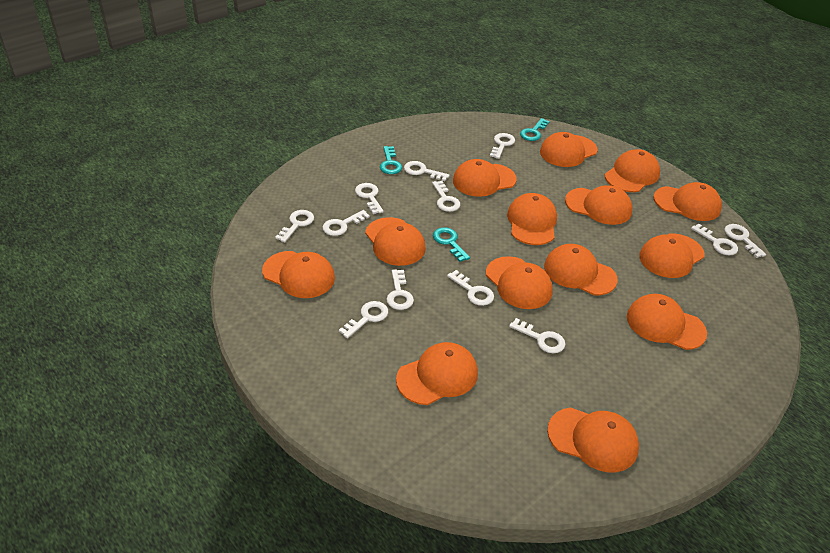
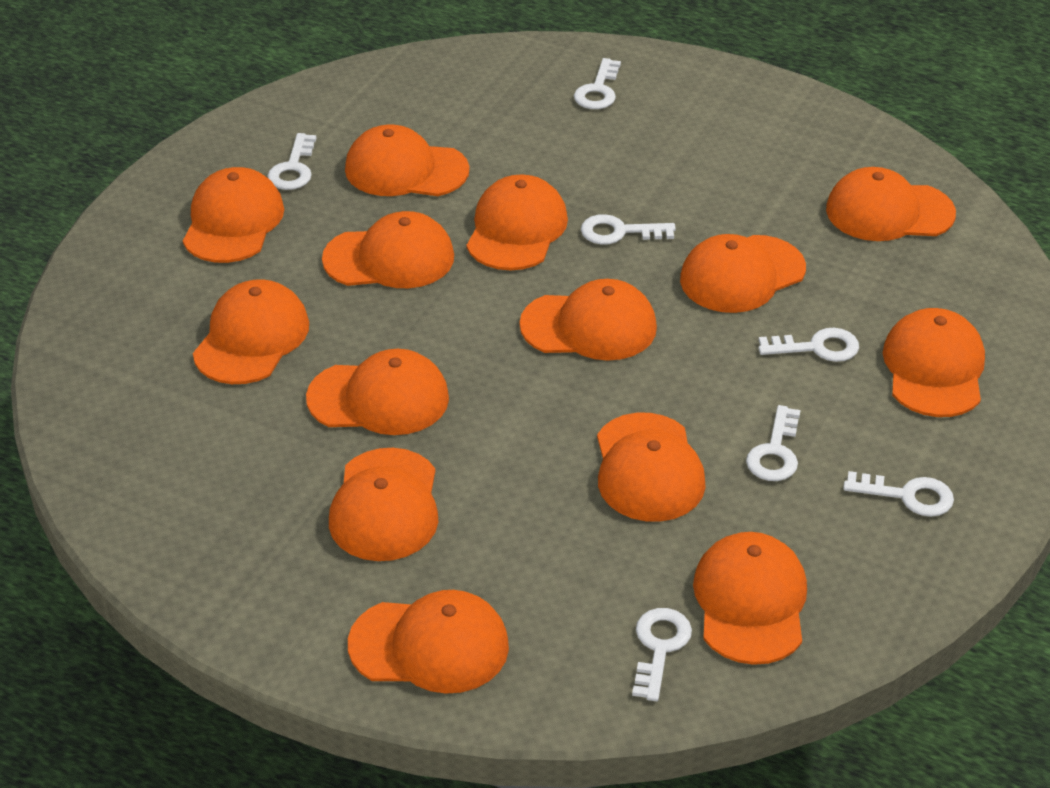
turquoise key: [380,146,402,174] [433,227,470,262] [520,118,550,141] = 3 -> none = 0
white key: [275,210,314,242] [322,210,370,236] [339,301,388,338] [355,183,384,214] [386,269,414,310] [404,161,450,181] [432,181,460,212] [447,270,494,306] [490,133,515,159] [509,318,566,353] [691,224,738,255] [725,224,766,258] = 12 -> [267,133,316,190] [574,58,621,109] [581,214,676,245] [632,608,692,701] [746,405,801,481] [759,328,859,362] [843,471,954,517] = 7

